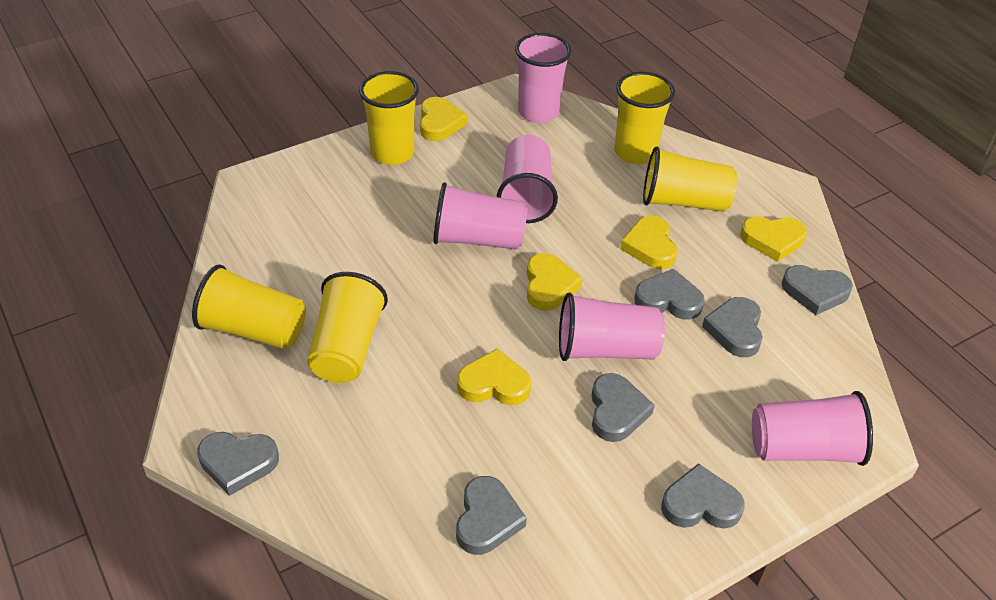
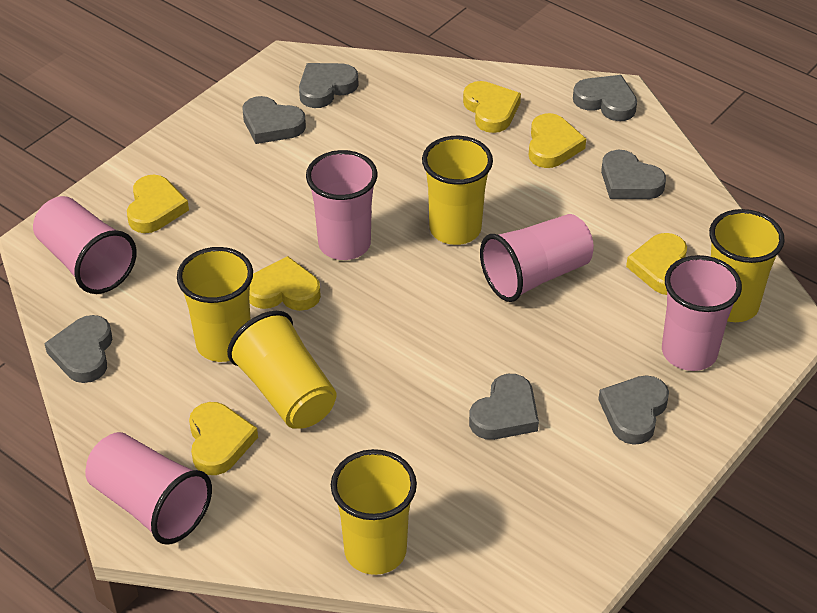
yellow heart: [420,97,468,141] [457,348,531,405] [527,253,583,311] [620,216,678,269] [740,216,807,262] = 5 -> [127,175,189,233] [189,402,258,475] [249,256,321,311] [463,81,521,133] [529,113,586,168] [626,233,687,295] = 6

